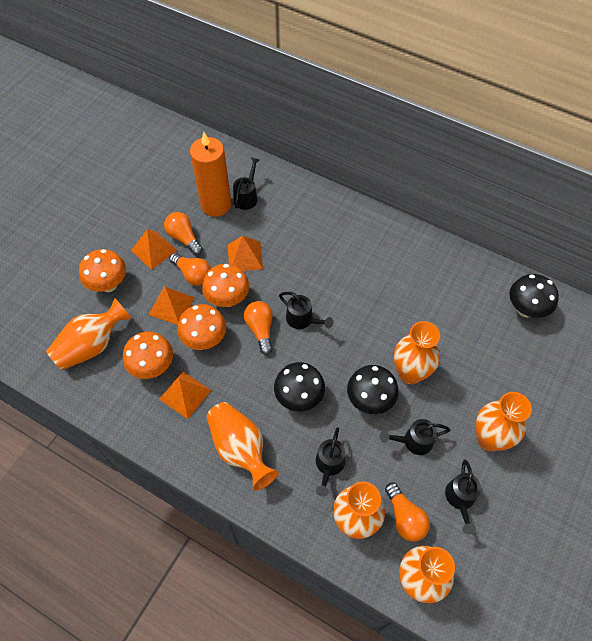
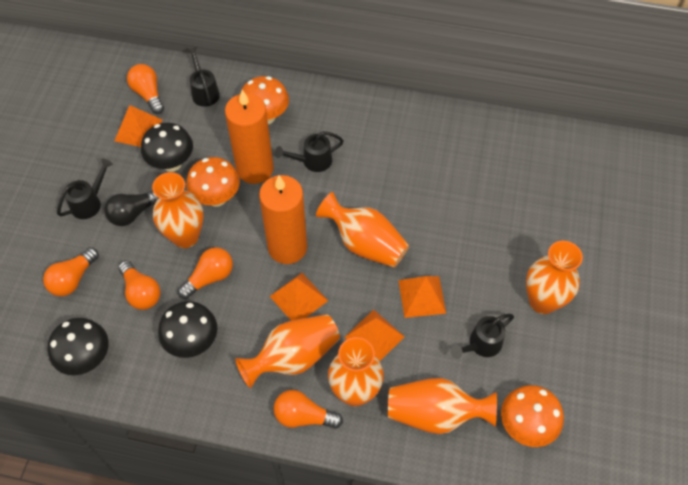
black light bulb: none = 0 -> [104,190,158,226] = 1
black watering can: [233,157,260,210] [279,292,333,329] [316,427,346,497] [380,419,450,455] [445,459,481,535] = 5 -> [57,158,113,219] [186,47,220,107] [275,131,344,172] [450,314,514,359] = 4
orange candle: [190,132,231,217] = 1 -> [225,90,274,184] [259,175,307,264] = 2
orange light bulb: [164,212,203,255] [170,253,211,286] [244,301,273,355] [385,482,430,541] = 4 -> [43,247,99,296] [118,260,160,310] [127,64,164,114] [178,247,233,299] [274,390,343,429] = 5
orange mushroom: [79,249,126,292] [123,332,173,379] [177,304,226,350] [202,264,249,307] = 4 -> [186,157,240,207] [240,76,289,124] [501,385,564,447] = 3

